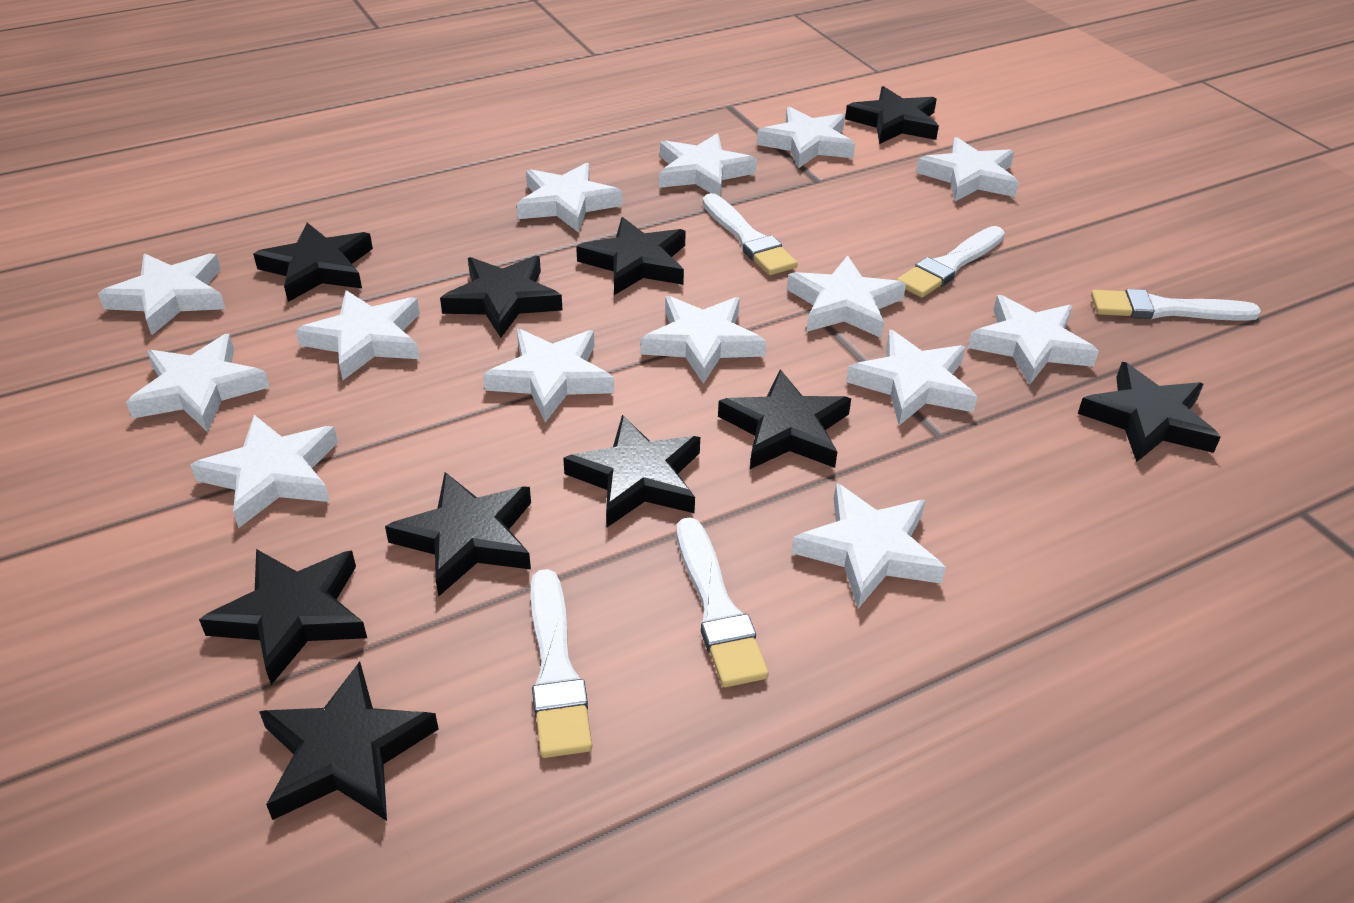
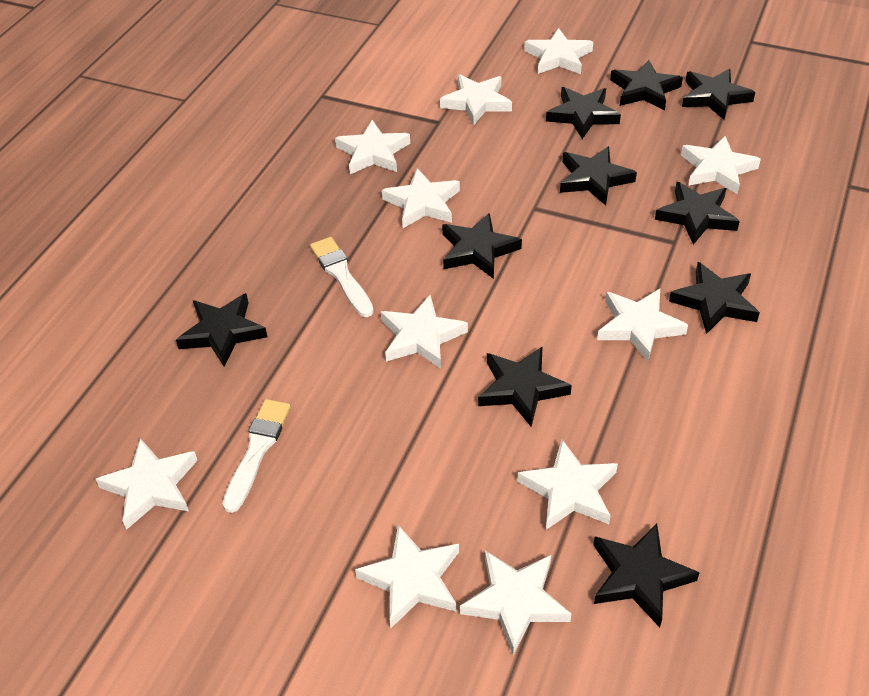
white brush: [531,569,592,758] [677,517,769,687] [703,193,798,275] [897,226,1005,298] [1091,289,1261,321] = 5 -> [222,399,291,513] [310,237,374,317] = 2
white star: [98,253,225,335] [126,334,270,432] [190,415,338,528] [296,290,420,380] [483,329,614,422] [517,163,623,233] [641,296,766,384] [659,133,757,196] [757,107,855,169] [787,256,906,338] [792,483,946,608] [846,330,977,425] [916,137,1019,201] [968,295,1099,384] = 14 -> [96,438,198,530] [335,120,410,174] [355,525,459,628] [381,295,468,369] [382,168,460,228] [440,74,512,126] [460,550,571,655] [517,440,618,530] [524,28,593,74] [597,289,688,361] [681,136,761,194] = 11

